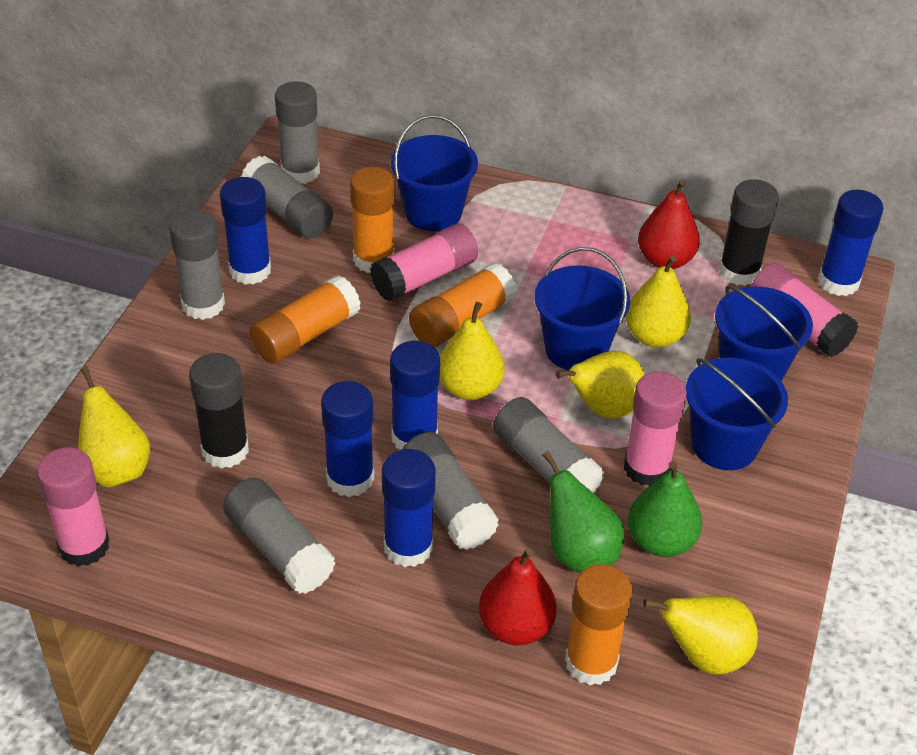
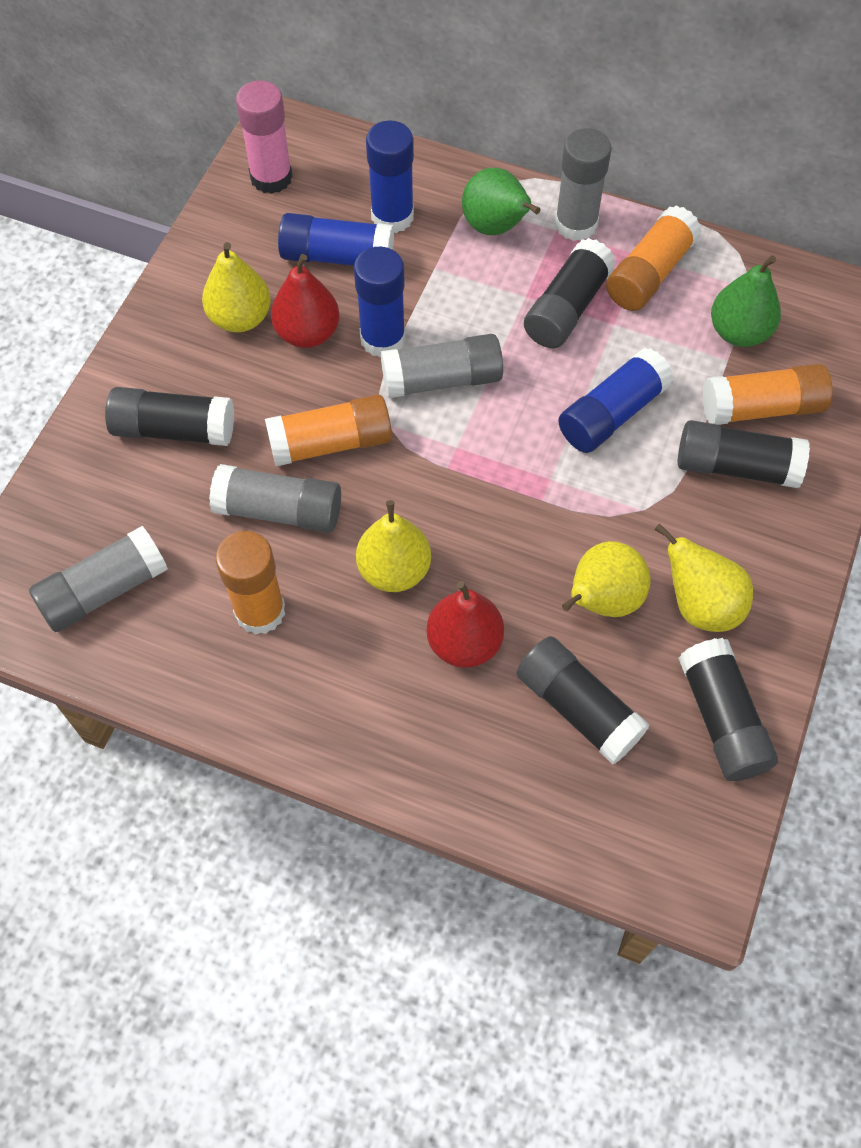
black glue stick: [189,353,249,469] [719,179,779,286] = 2 -> [105,387,234,446] [516,636,650,764] [524,238,616,348] [678,420,810,488] [678,638,778,781] = 5
blue bucket: [391,115,478,231] [534,247,630,370] [686,358,788,470] [715,285,813,381] = 4 -> none = 0
blue glue stick: [220,177,271,285] [321,381,374,497] [382,449,436,567] [390,341,440,450] [818,190,884,296] = 5 -> [278,213,394,266] [354,247,406,358] [366,121,414,233] [558,348,674,453] = 4
grey glue stick: [169,210,225,320] [223,478,336,594] [241,156,333,238] [275,81,320,184] [402,432,499,550] [493,397,604,493] = 6 -> [29,526,168,632] [209,464,341,533] [381,334,503,398] [555,128,612,241] = 4
pink glue stick: [36,447,110,567] [370,223,478,302] [624,371,687,486] [751,263,858,357] = 4 -> [236,81,293,194] = 1
yellow pear: [78,366,150,487] [440,302,505,400] [556,351,645,419] [626,256,691,348] [643,596,758,674] = 5 -> [202,242,271,332] [356,500,431,592] [562,541,651,617] [654,523,753,632] = 4

